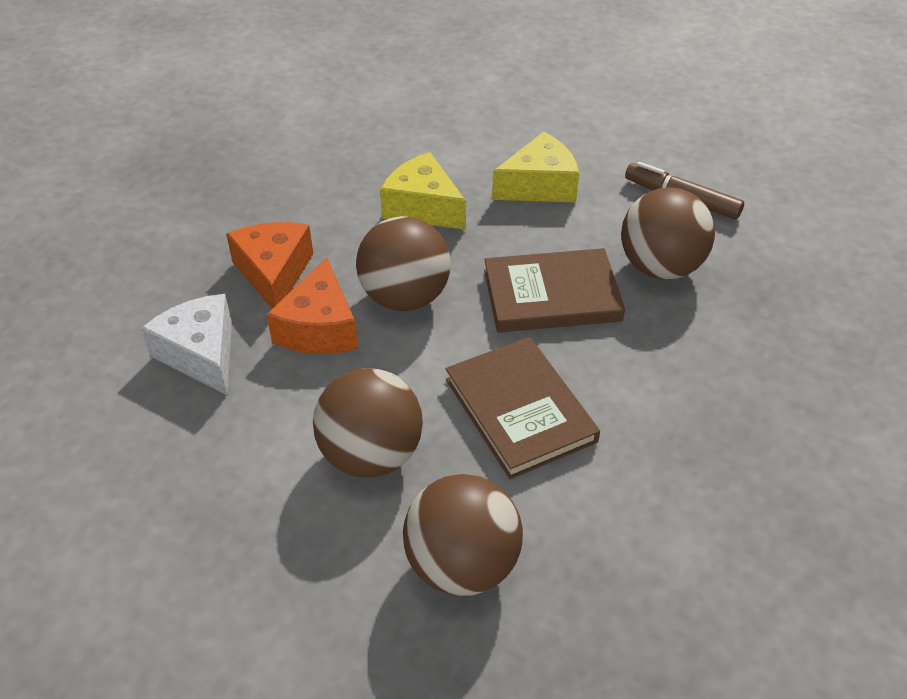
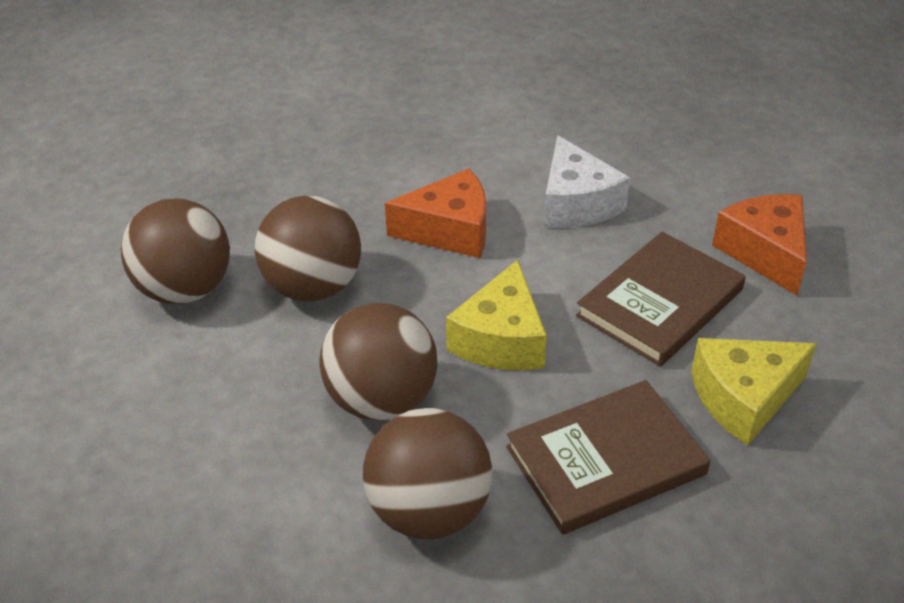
brown marker: [625,161,744,220] = 1 -> none = 0

